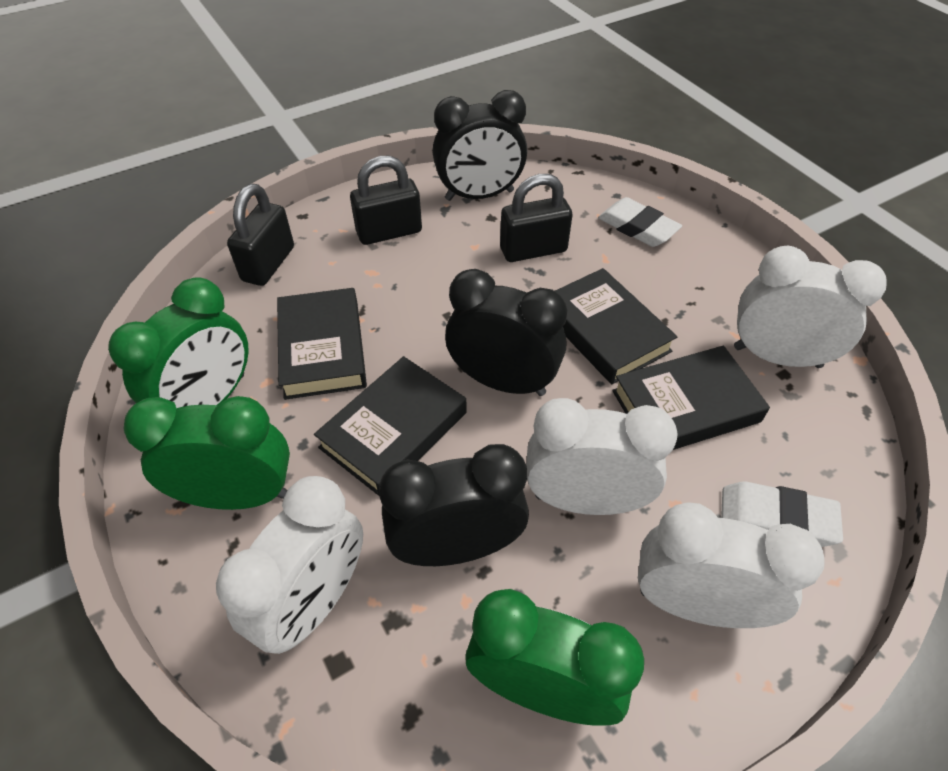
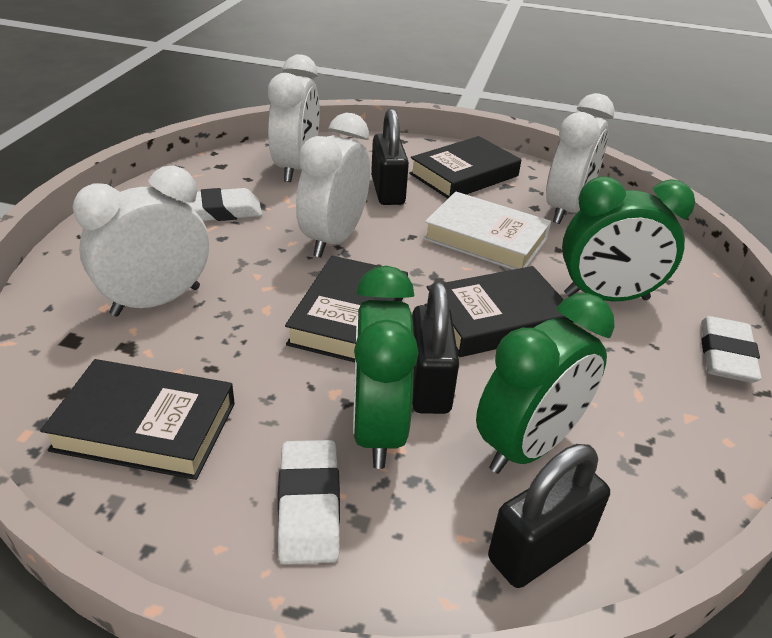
black clock: [379,444,529,566] [433,90,527,201] [445,269,567,396] = 3 -> none = 0
white book: none = 0 -> [423,191,551,270] = 1
white eraser: [598,197,682,247] [721,481,843,547] = 2 -> [187,188,262,221] [278,440,340,564] [701,316,762,383] = 3

